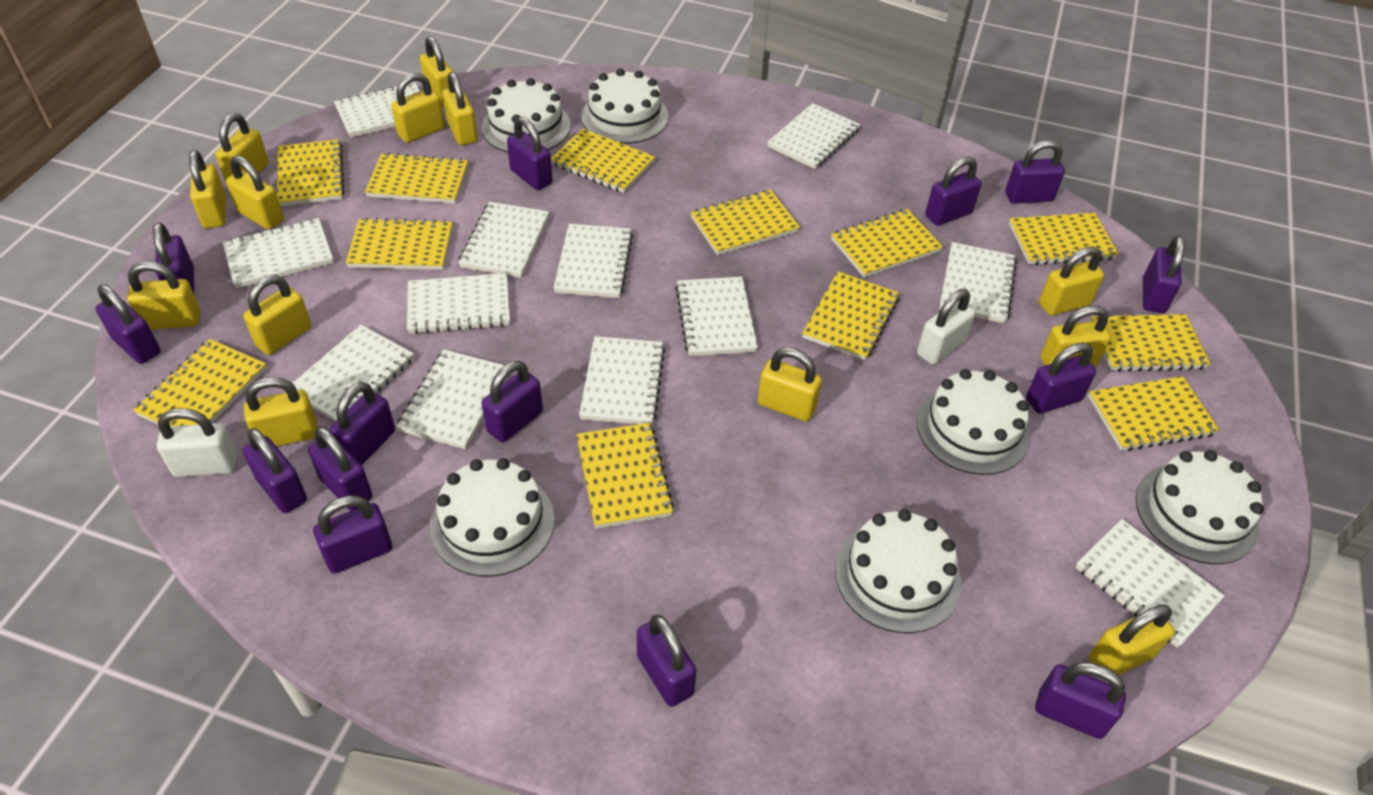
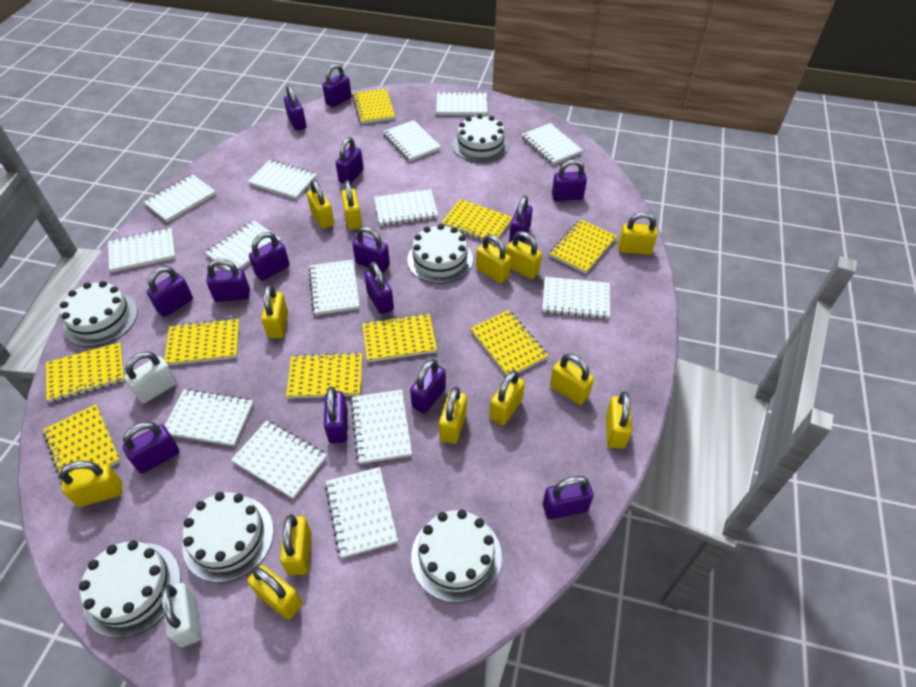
white notebook: [223,218,334,288] [292,325,414,421] [334,83,420,138] [396,350,504,449] [407,273,510,334] [458,202,549,278] [554,224,633,298] [579,336,666,426] [675,277,758,356] [767,103,860,169] [939,242,1017,324] [1075,519,1225,648] = 12 -> [108,228,176,273] [144,175,216,223] [165,389,254,446] [205,221,281,270] [231,420,327,499] [248,160,317,200] [309,260,360,315] [325,467,398,558] [351,390,412,464] [374,189,438,226] [383,120,441,161] [436,91,487,115] [521,123,583,165] [542,277,610,319] = 14
yellow notebook: [133,339,267,426] [277,139,345,206] [346,218,452,270] [365,153,468,204] [551,129,655,193] [577,423,674,529] [691,190,800,255] [802,271,900,361] [831,209,943,278] [1009,213,1119,265] [1088,376,1220,451] [1090,314,1211,372] = 12 -> [43,404,121,485] [46,342,125,402] [164,318,240,366] [286,352,362,399] [352,89,395,124] [362,313,437,362] [441,199,513,245] [470,310,548,376] [550,219,617,274] = 9

